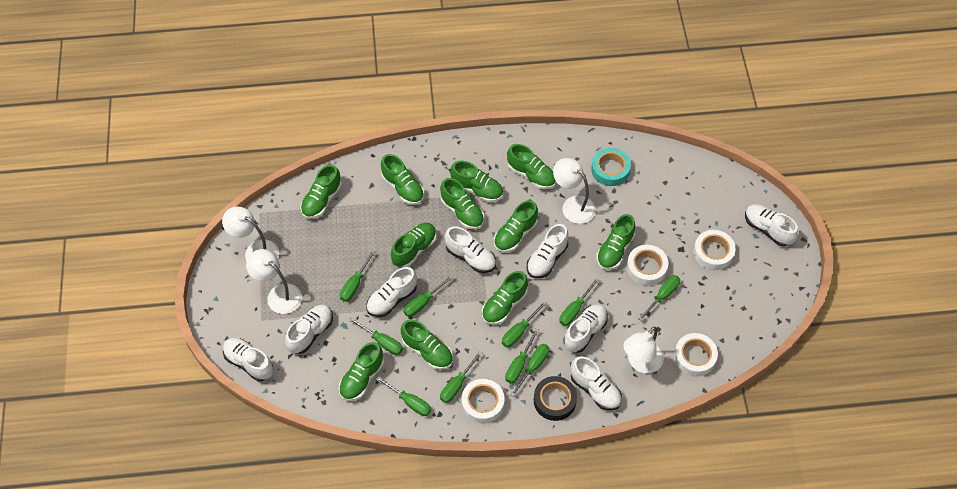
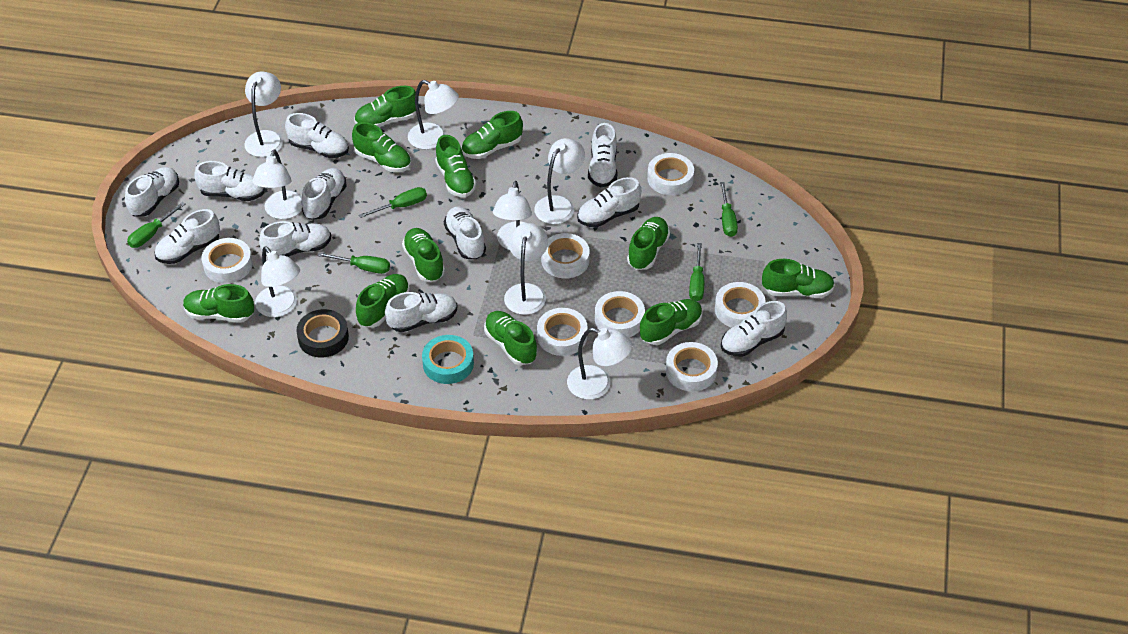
green screwdriver: [340,250,375,302] [349,317,403,355] [376,377,431,416] [403,275,454,317] [440,351,482,403] [502,301,547,347] [505,329,539,384] [511,344,549,397] [559,278,599,326] [638,275,680,321] = 10 -> [127,202,185,248] [318,252,390,274] [359,187,427,218] [689,243,704,301] [720,182,738,237] = 5
white lamp: [222,206,279,261] [246,249,302,314] [553,158,596,224] [624,327,664,373] = 4 -> [244,71,283,157] [252,149,302,219] [255,246,300,317] [408,80,459,150] [493,181,532,250] [504,223,548,315] [534,138,585,224] [567,328,632,400] = 8
white shoe: [223,338,274,381] [285,305,333,354] [366,267,417,317] [445,227,496,273] [527,224,568,278] [564,304,608,353] [571,356,622,410] [745,204,798,246] = 8 -> [125,167,179,217] [154,209,220,264] [195,161,265,201] [259,221,331,257] [285,113,349,158] [301,168,347,220] [385,292,457,332] [444,206,486,259] [577,177,641,228] [588,123,617,187] [721,301,787,357] = 11
white tape: [461,379,505,423] [627,245,668,286] [674,333,718,377] [693,230,736,270] = 4 -> [202,238,253,283] [537,308,588,356] [541,233,590,279] [595,291,645,338] [647,153,694,195] [666,342,718,392] [715,282,766,328] = 7

